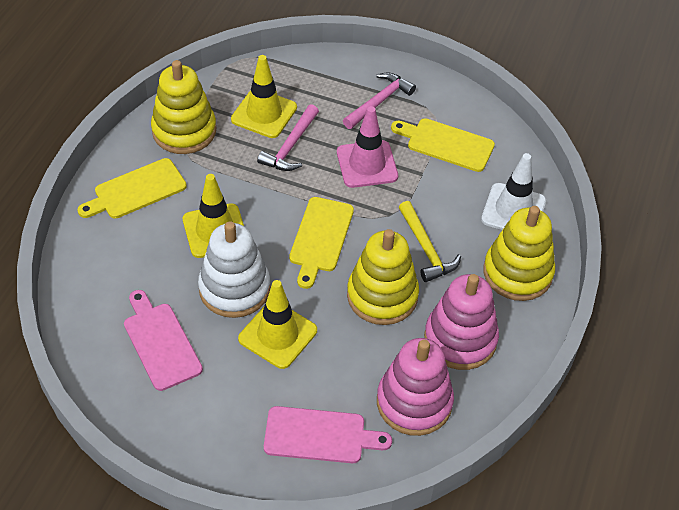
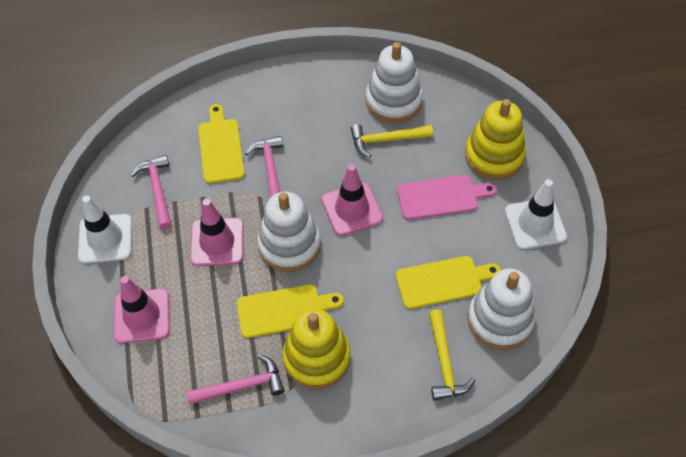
pink cutting board: [124,290,203,391] [264,406,392,463] = 2 -> [397,175,497,220] = 1
pink hammer: [257,104,319,171] [343,73,416,129] = 2 -> [130,155,171,230] [186,354,284,405] [245,136,283,198] = 3
pink stacking toy: [377,338,454,436] [424,274,499,370] = 2 -> none = 0
pink traffic cone: [337,106,398,188] = 1 -> [114,276,170,343] [190,199,244,266] [322,164,383,236] = 3
white stacking toy: [198,221,270,318] = 1 -> [257,192,321,272] [366,42,423,123] [467,268,536,350] = 3
white traffic cone: [481,153,546,230] = 1 -> [78,195,132,264] [505,179,567,250] = 2
yellow hammer: [399,201,461,282] = 1 -> [351,124,433,157] [429,309,475,401] = 2
yellow stacking toy: [151,60,216,154] [347,229,419,325] [483,206,555,301] = 3 -> [283,308,351,389] [465,99,526,180] = 2
yellow traffic cone: [183,174,244,258] [231,55,297,138] [238,280,317,369] = 3 -> none = 0

